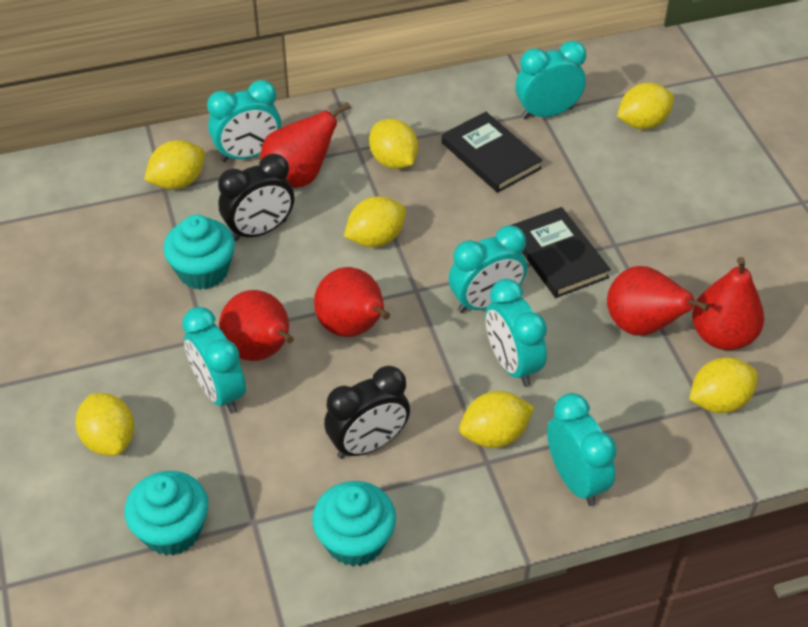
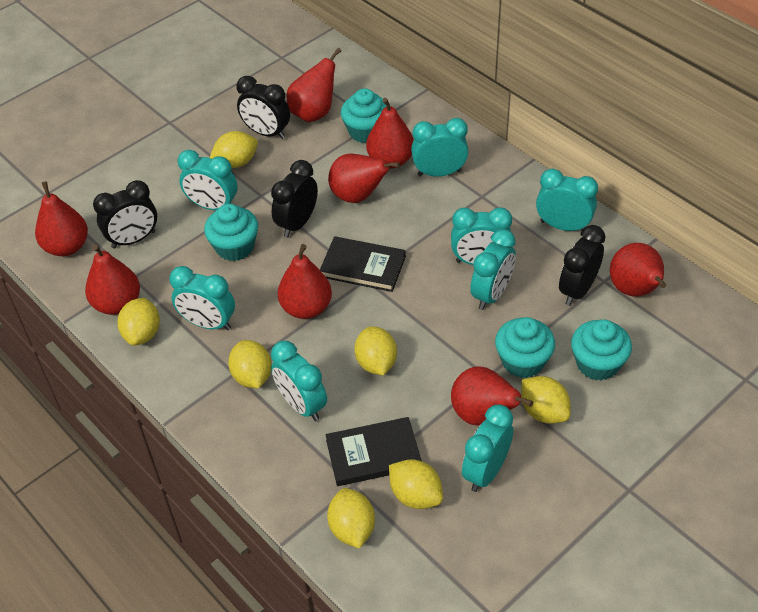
black clock: [218,154,294,241] [324,366,410,459] = 2 -> [93,180,157,249] [237,76,290,139] [271,160,318,238] [559,225,605,306] = 4
red pear: [219,290,294,361] [260,102,351,188] [314,267,390,337] [607,266,710,336] [692,257,764,350] = 5 -> [35,182,88,256] [85,245,140,315] [278,244,332,319] [287,48,341,122] [328,154,400,203] [366,98,414,169] [451,366,533,425] [610,243,666,297] = 8
turquoise clock: [182,307,246,414] [207,80,281,162] [449,225,527,313] [485,279,547,386] [515,40,586,119] [547,393,617,506] = 6 -> [169,266,235,330] [178,150,237,210] [271,341,327,421] [411,118,468,177] [451,207,512,265] [462,404,513,492] [470,229,516,310] [536,169,598,231] = 8
turquoise cupcake: [125,471,208,556] [163,215,235,290] [312,481,396,567] = 3 -> [204,204,258,261] [341,88,387,143] [495,317,555,378] [571,319,632,381] = 4

